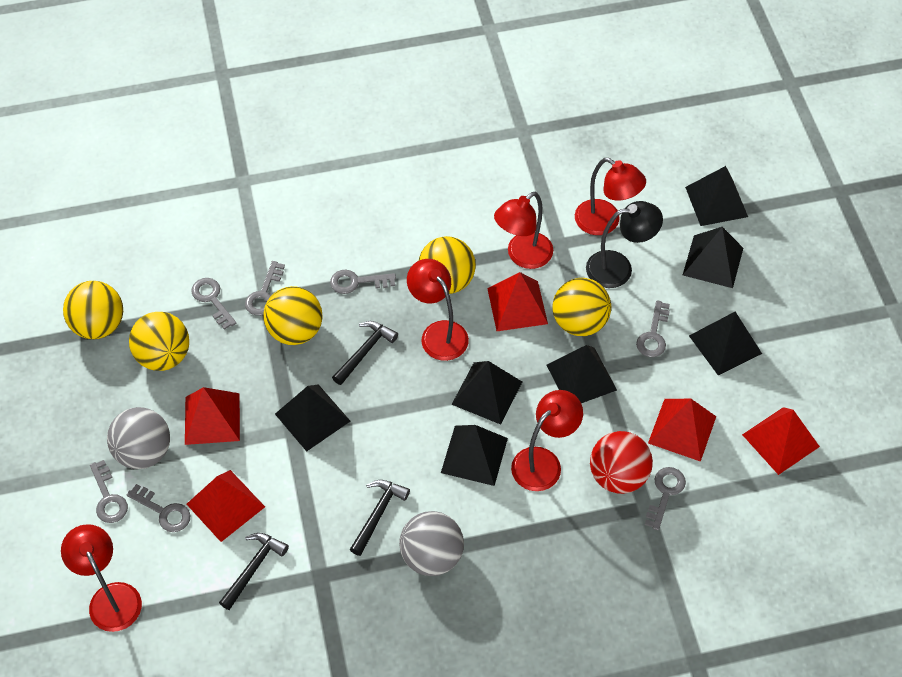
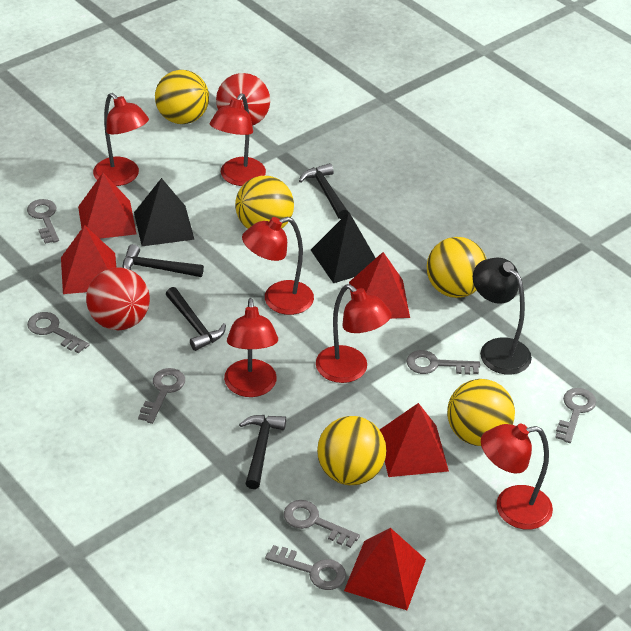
black hammer: [219,533,289,610] [332,321,398,385] [350,480,410,556] = 3 -> [123,244,204,277] [166,287,226,351] [239,415,286,489] [299,163,348,219] = 4
black pyramid: [275,384,350,452] [441,425,508,486] [451,361,522,425] [546,345,617,403] [683,227,743,288] [685,166,748,226] [689,312,762,375] = 7 -> [134,178,195,246] [311,212,376,283] = 2
grey ball: [107,407,170,469] [399,511,464,576] = 2 -> none = 0
red ball: [590,431,653,494] = 1 -> [86,267,150,330] [216,73,270,126] = 2
red lamp: [61,524,142,632] [407,259,469,361] [494,192,553,269] [511,390,583,491] [575,158,646,235] = 5 -> [93,93,149,186] [210,94,266,186] [224,298,278,397] [242,217,314,315] [316,284,392,383] [481,424,553,530] = 6

